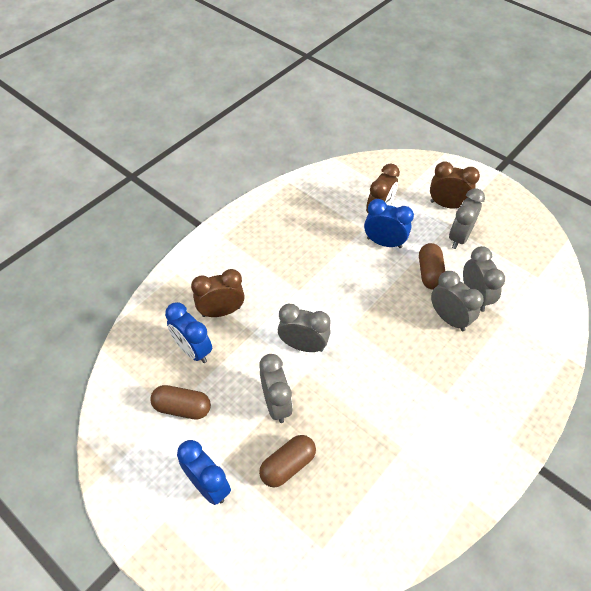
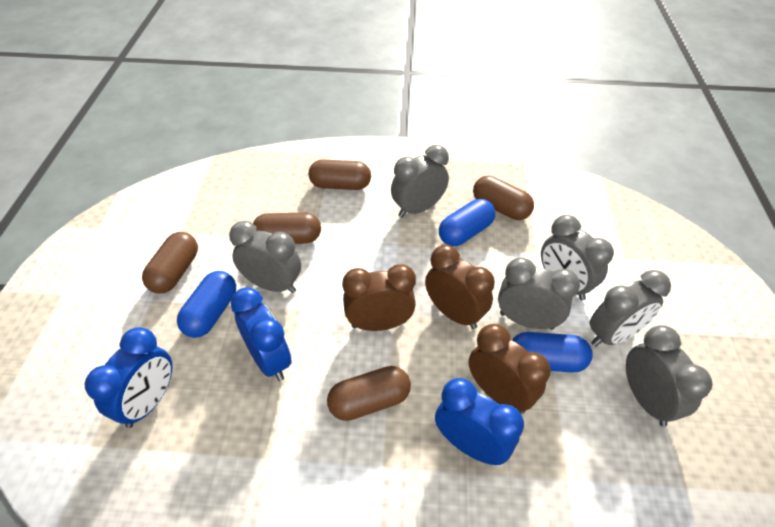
blue capsule: none = 0 -> [177,271,236,338] [439,199,495,246] [512,332,593,372] = 3
brown capsule: [150,385,211,419] [259,435,316,487] [419,243,445,290] = 3 -> [142,232,198,294] [253,212,321,244] [309,160,371,190] [327,366,411,421] [473,176,534,220] = 5
grey clock: [259,354,293,423] [278,304,331,352] [431,271,484,331] [449,188,485,249] [463,246,505,312] = 5 -> [229,221,301,293] [391,145,449,218] [498,257,580,330] [541,215,614,301] [590,270,671,347] [626,325,713,427] = 6

